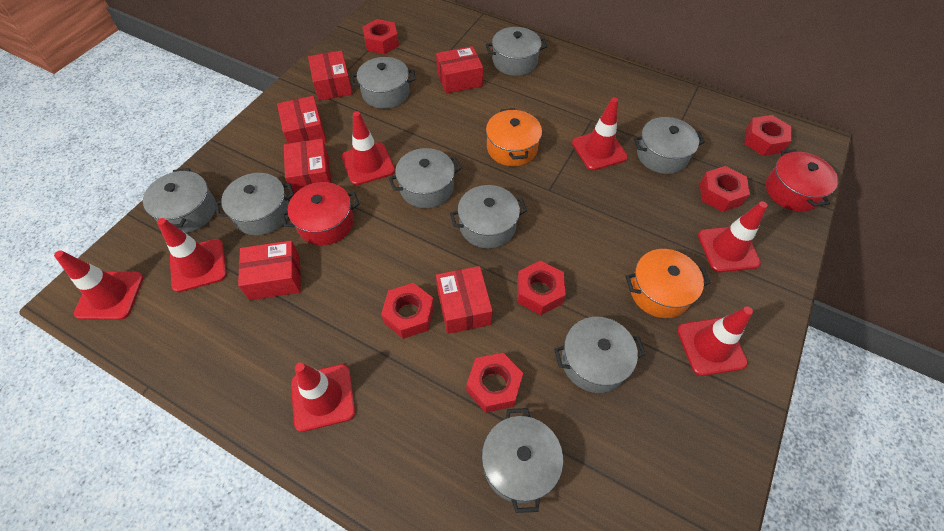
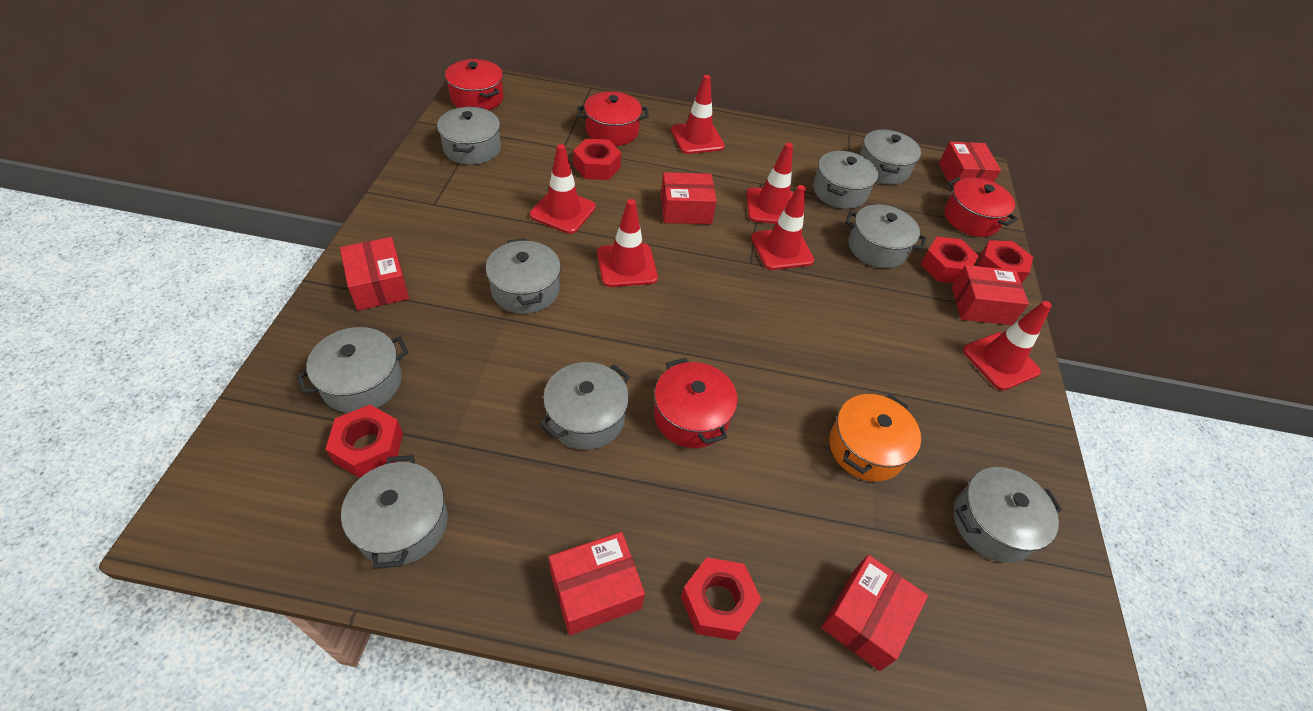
orange pot: [486,108,542,166] [625,249,710,318] = 2 -> [829,394,921,482] = 1
red nut: [363,19,399,54] [381,283,434,339] [466,353,523,413] [517,261,566,315] [700,166,750,212] [744,115,791,156] = 6 -> [326,405,403,478] [573,139,621,180] [681,557,762,640] [921,236,979,283] [977,240,1033,284] = 5
red pot: [281,182,359,246] [766,149,838,212] = 2 -> [445,59,504,110] [577,91,649,146] [654,358,738,448] [944,177,1018,237] = 4
red traffic cone: [54,250,144,320] [157,218,227,292] [291,363,355,432] [342,111,395,185] [572,97,628,170] [677,306,753,376] [698,201,767,272] = 7 -> [530,144,596,234] [597,199,658,287] [671,75,725,154] [746,143,794,224] [751,185,814,270] [963,301,1052,390] = 6

